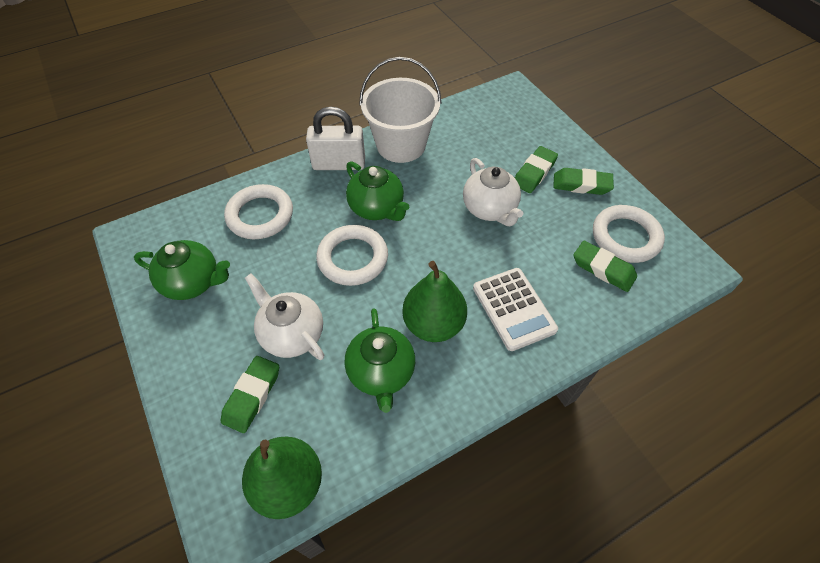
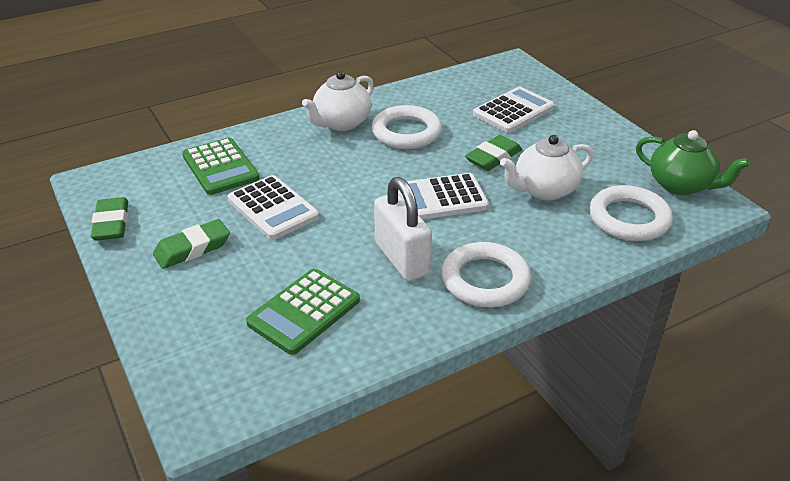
green calculator: none = 0 -> [182,138,259,195] [246,269,360,355] = 2
green eraser: [221,356,279,433] [515,146,558,193] [553,168,614,195] [573,241,637,292] = 4 -> [91,197,128,241] [153,219,230,269] [465,135,522,171] = 3
green pear: [242,437,322,519] [402,261,467,342] = 2 -> none = 0
green teapot: [134,240,230,300] [345,308,415,413] [346,161,409,221] = 3 -> [636,130,750,195] = 1
white bucket: [359,57,442,163] = 1 -> none = 0
white calculator: [473,268,558,351] = 1 -> [227,175,319,240] [398,173,489,219] [473,87,554,133] = 3

